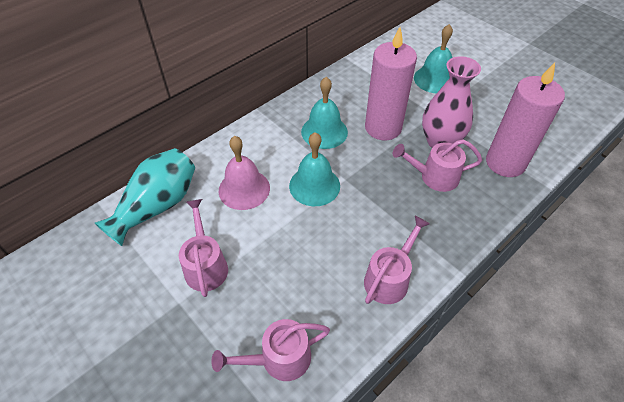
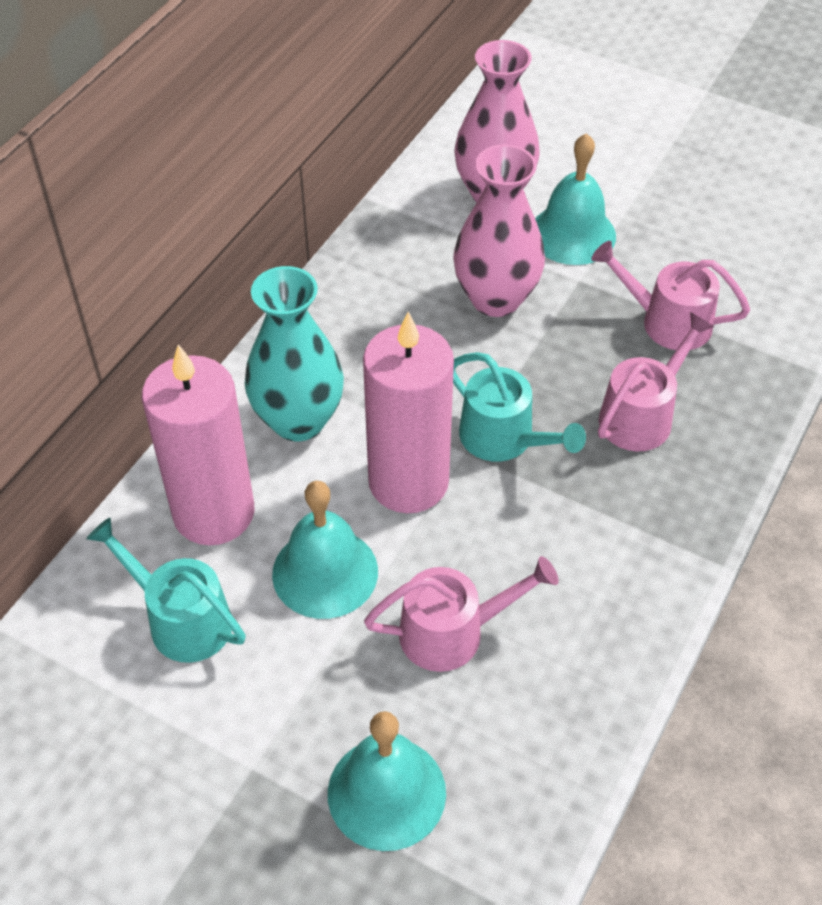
pink bell: [219,136,270,210] = 1 -> none = 0
pink vase: [422,56,481,148] = 1 -> [453,144,545,317] [454,40,540,203] = 2
pink watering can: [179,199,228,297] [211,319,330,381] [364,216,430,304] [393,139,482,192] = 4 -> [364,556,559,672] [591,241,750,350] [598,312,714,451] = 3
turquoise watering can: none = 0 -> [86,518,246,663] [453,352,586,462] = 2

